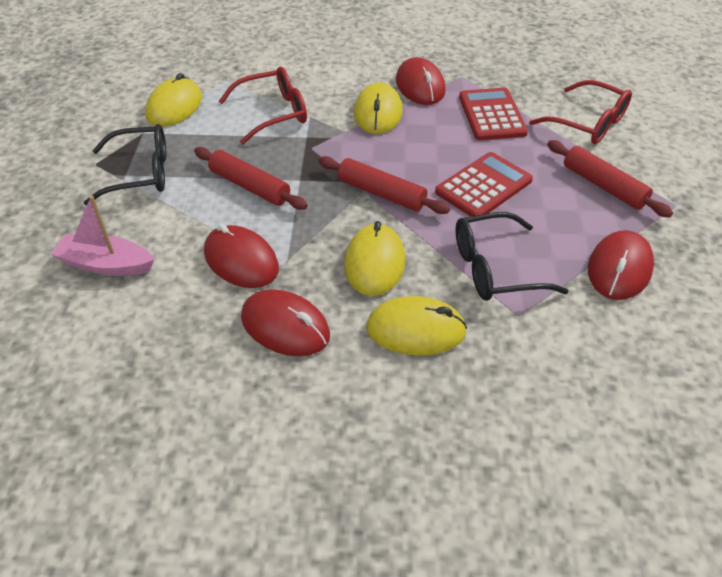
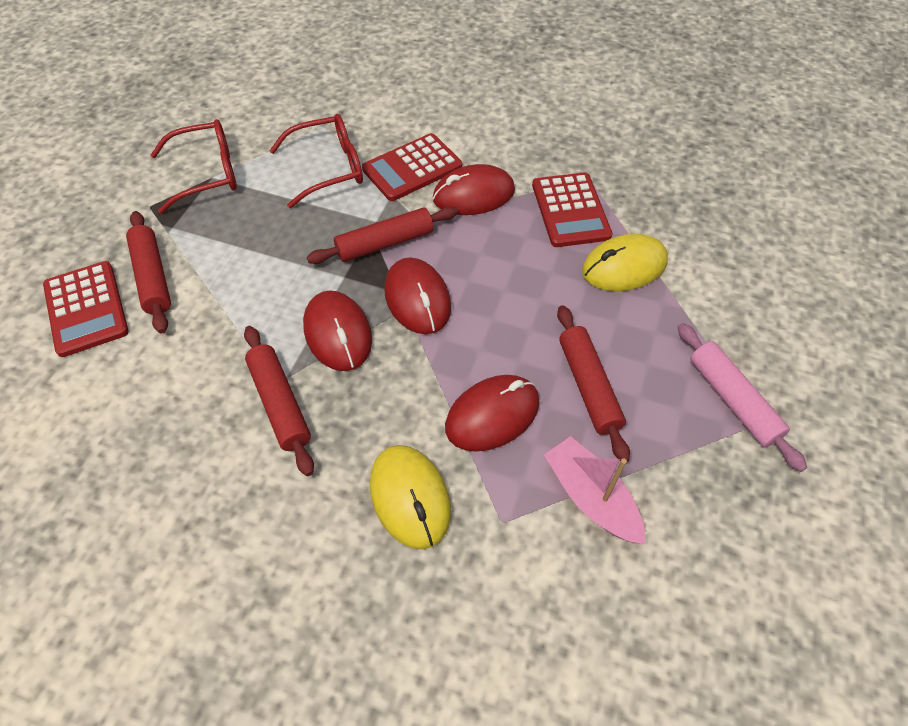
black glasses: [84,124,166,205] [455,212,569,301] = 2 -> none = 0
pink rolling pin: none = 0 -> [678,323,807,472] = 1
red calculator: [435,152,533,217] [459,88,528,140] = 2 -> [43,261,129,357] [362,133,462,201] [532,172,612,247] = 3
red rolling pin: [194,147,308,210] [318,156,450,214] [547,140,673,218] = 3 -> [126,211,171,334] [244,326,314,476] [307,206,458,264] [557,305,630,462] = 4
yellow mouse: [145,73,202,127] [344,221,405,296] [354,82,403,134] [366,296,467,356] = 4 -> [370,445,451,549] [582,234,668,291] = 2

